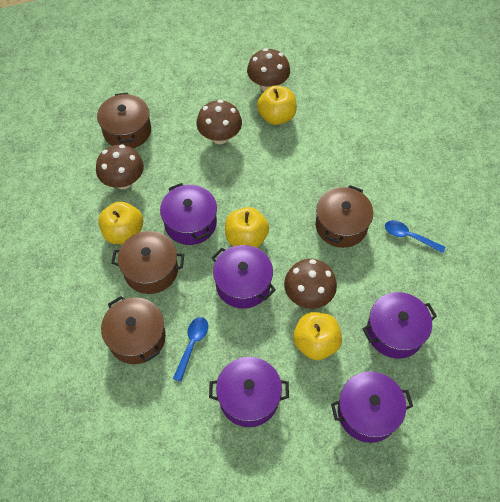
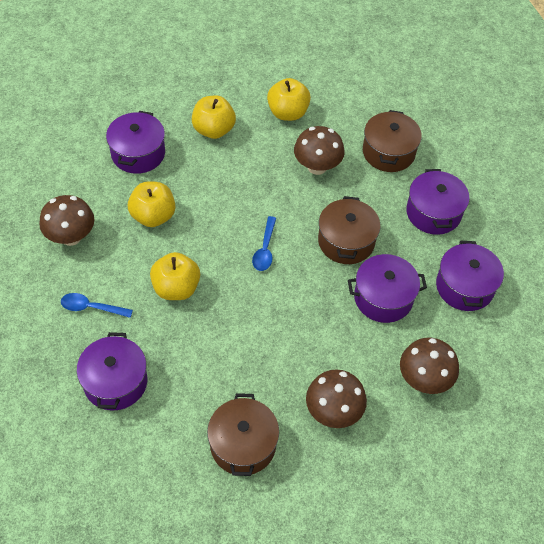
brown pot: [97,93,151,148] [101,296,166,364] [111,231,184,294] [315,185,374,248] = 4 -> [207,393,279,476] [318,196,380,264] [363,110,422,172] = 3

